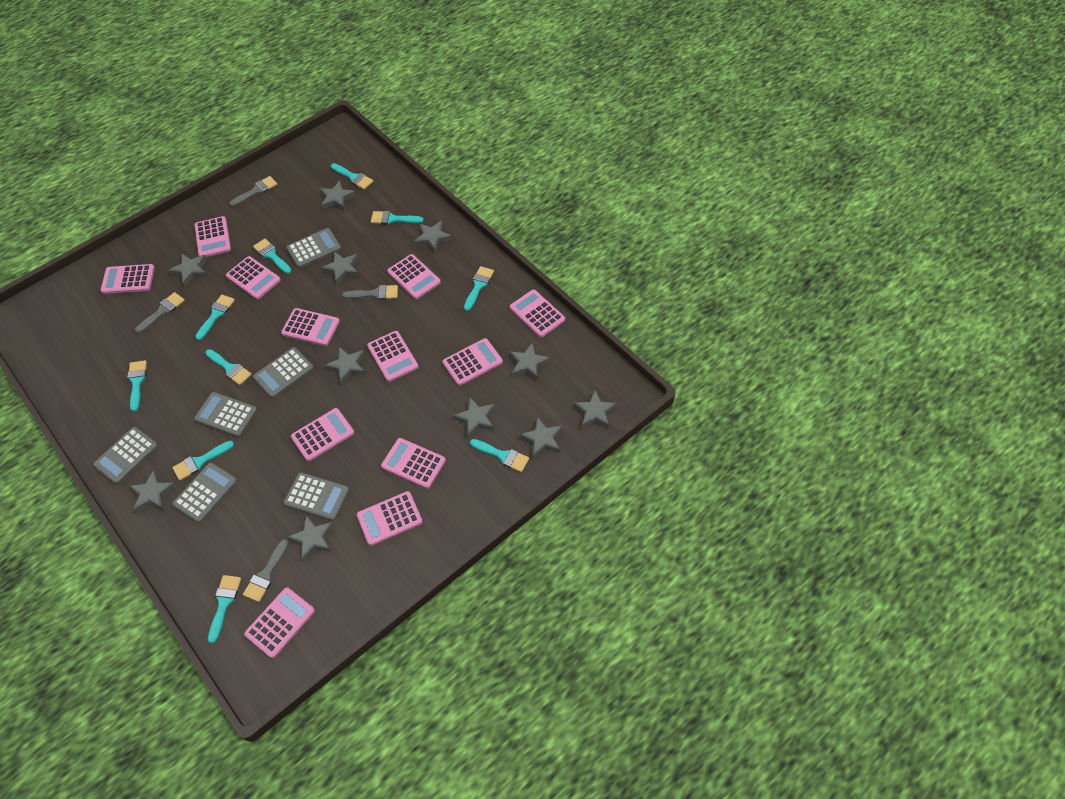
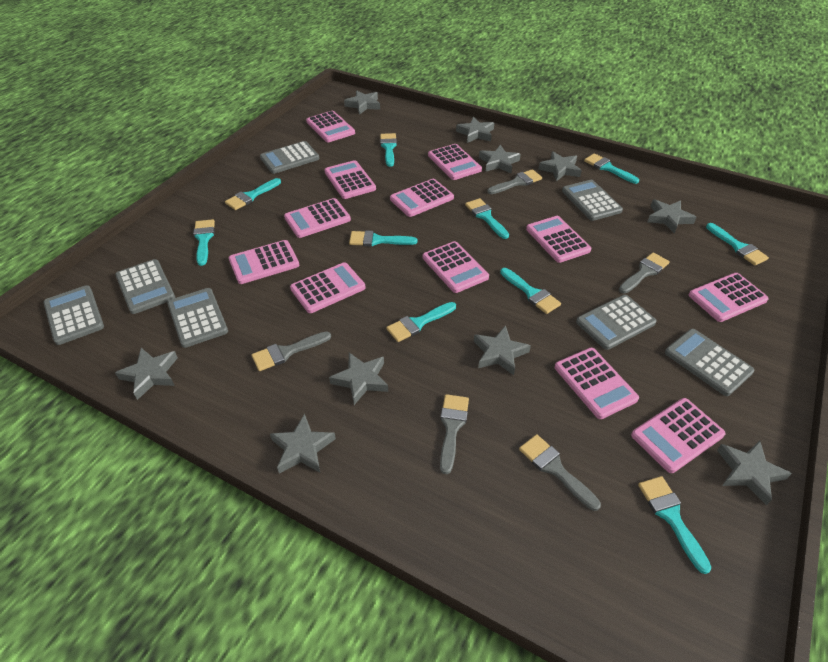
grey brush: [135,292,185,333] [229,176,278,207] [243,539,289,602] [342,285,398,300] = 4 -> [251,331,331,371] [440,394,469,474] [487,169,542,194] [519,434,601,511] [619,253,670,293] = 5
grey calculator: [93,427,158,484] [172,462,237,523] [194,392,257,437] [253,347,314,398] [283,472,350,521] [286,228,341,268] = 6 -> [43,285,104,345] [115,259,175,314] [167,288,228,348] [260,141,319,174] [562,180,623,221] [576,295,657,350] [665,329,755,396] = 7
grey star: [129,470,176,513] [168,254,207,286] [287,515,334,562] [320,181,356,211] [321,251,360,285] [325,347,366,385] [414,221,452,253] [453,397,495,438] [509,343,550,381] [520,417,562,458] [574,390,617,429] = 11 -> [115,348,178,400] [270,414,336,474] [329,353,388,405] [344,90,380,115] [456,117,494,143] [474,325,531,375] [479,145,521,173] [538,151,582,181] [647,200,697,233] [717,441,792,505] = 10

